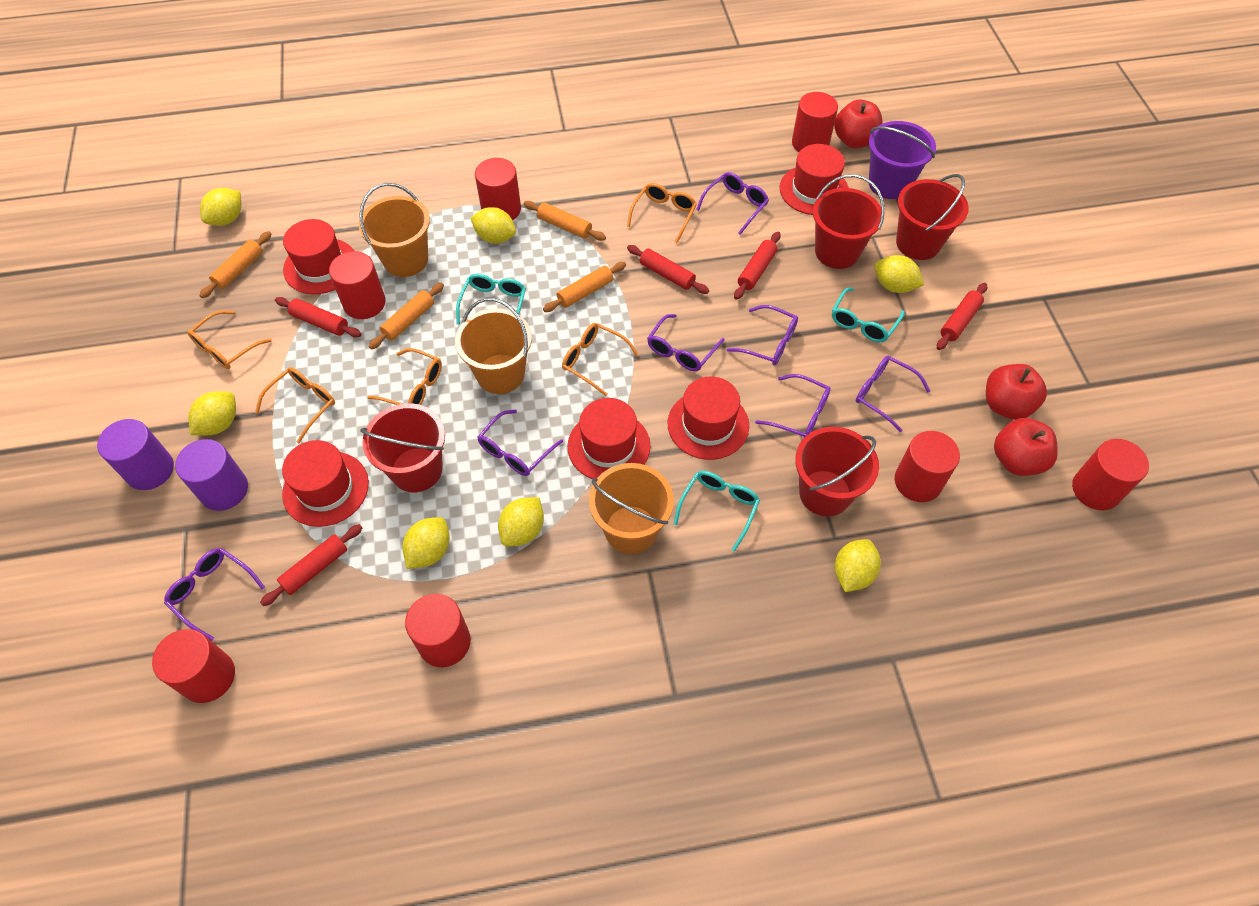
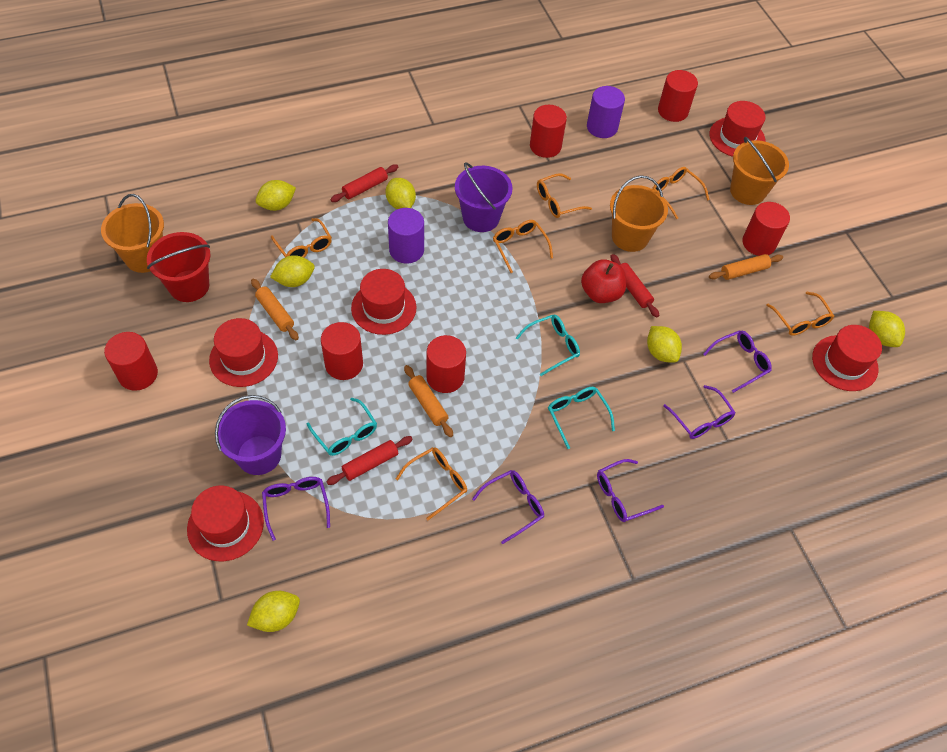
orange glasses: [187,310,272,369] [255,367,335,443] [367,348,442,405] [562,323,639,396] [627,183,697,243] = 5 -> [271,218,332,257] [396,447,467,520] [493,220,553,273] [537,173,592,218] [652,167,709,219] [766,292,834,336] = 6
orange rolling pin: [199,231,271,298] [369,283,444,349] [524,201,606,241] [543,262,626,312] = 4 -> [251,279,299,340] [404,365,453,437] [709,254,783,280] = 3
purple bucket: [869,121,936,199] = 1 -> [215,395,286,475] [455,162,512,232] = 2
purple glasses: [164,548,265,641] [478,409,563,476] [647,314,724,371] [696,172,769,235] [726,305,798,366] [755,374,831,437] [856,356,930,432] = 7 -> [262,477,330,541] [472,470,544,544] [597,459,664,522] [663,385,736,439] [703,331,772,393] = 5
red apple: [834,99,883,148] [986,364,1047,420] [994,418,1058,476] = 3 -> [581,259,626,303] = 1
red bucket: [360,403,445,492] [795,427,879,516] [813,174,885,269] [896,174,969,260] = 4 -> [147,232,211,302] = 1
red cylinder: [152,629,235,703] [329,251,386,319] [405,594,471,667] [475,158,521,221] [792,92,838,152] [895,431,960,502] [1072,439,1149,510] = 7 -> [104,332,158,391] [321,322,363,380] [426,335,466,393] [530,105,567,158] [658,70,698,122] [743,202,790,256] = 6
red rolling pin: [260,524,363,606] [275,297,361,337] [627,245,709,294] [734,232,781,300] [937,283,987,350] = 5 -> [326,436,413,485] [330,164,398,202] [610,254,659,318] = 3
yellow lemon: [188,391,236,435] [200,188,241,226] [403,517,450,569] [471,207,516,244] [498,497,544,547] [835,539,881,592] [874,255,924,293] = 7 -> [247,591,300,632] [255,180,296,211] [270,255,315,287] [386,178,416,209] [647,326,682,363] [869,311,905,347] = 6

